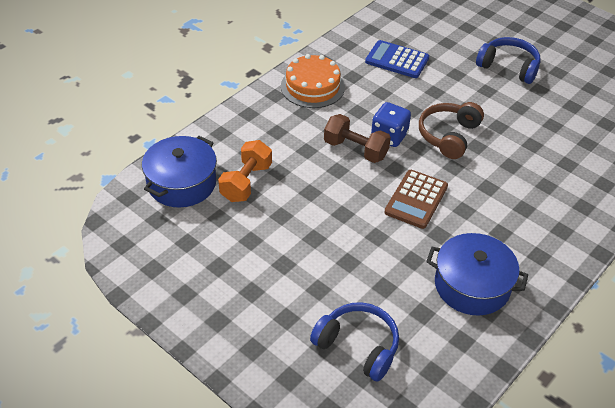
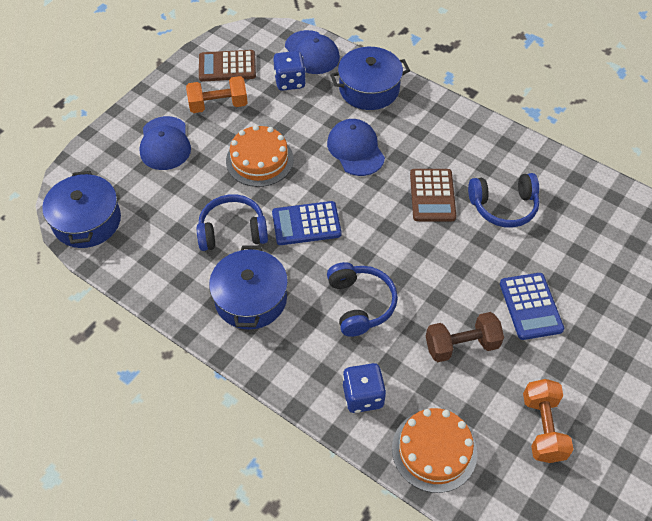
blue calculator: [365,40,429,78] = 1 -> [272,201,342,245] [500,273,564,340] = 2
blue cap: none = 0 -> [140,116,191,170] [285,30,340,74] [327,119,385,176] = 3
blue dice: [371,102,411,147] = 1 -> [273,51,306,91] [343,363,386,413] = 2
blue headphones: [310,302,399,381] [476,37,541,84] = 2 -> [197,194,268,251] [327,262,398,337] [468,173,540,228] = 3
blue pot: [142,136,217,208] [426,233,528,316] = 2 -> [42,171,121,248] [209,246,288,330] [330,47,410,110] = 3
brown calculator: [384,170,448,229] = 1 -> [199,50,256,82] [410,169,457,221] = 2
brown headphones: [419,102,484,159] = 1 -> none = 0
orange cake: [281,54,345,108] = 1 -> [226,125,294,187] [392,408,477,493] = 2
orange dumbbell: [218,140,272,202] = 1 -> [186,76,248,113] [523,379,573,463] = 2

